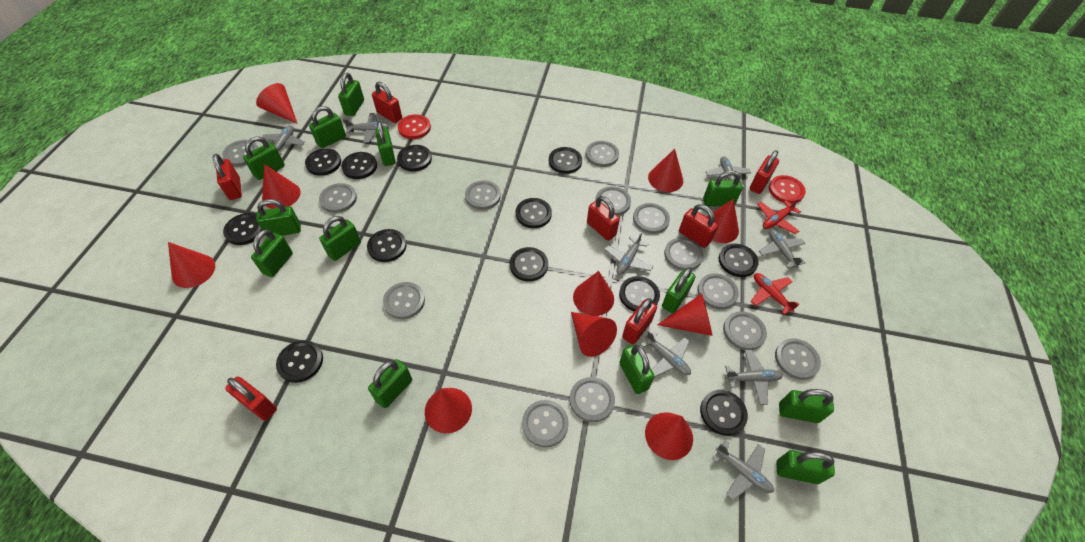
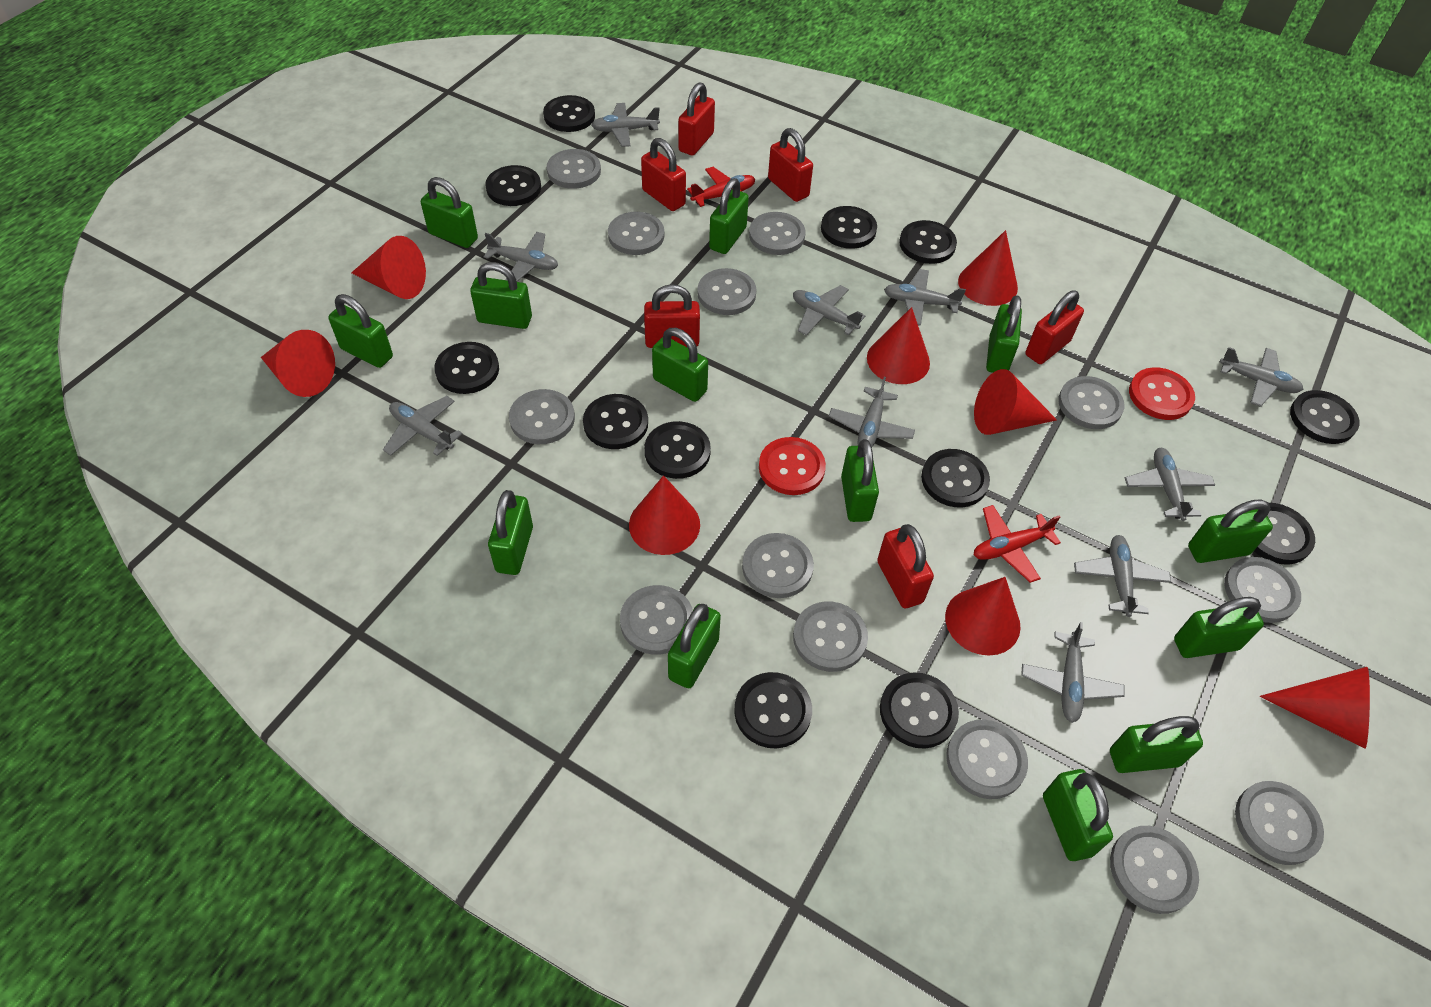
grey plane: [262,125,305,156] [343,113,389,143] [604,232,653,275] [641,330,691,377] [706,156,751,188] [712,440,774,500] [725,350,783,405] [759,229,806,268] = 8 -> [383,396,462,456] [484,232,558,281] [591,103,660,147] [793,285,865,335] [829,377,915,447] [884,269,966,326] [1021,622,1124,723] [1074,535,1171,617] [1125,448,1215,521] [1220,347,1304,407] = 10
red cone: [168,242,215,288] [256,83,298,124] [262,164,300,209] [425,388,472,433] [571,312,617,357] [573,271,614,316] [645,412,693,460] [648,149,683,192] [657,293,713,336] [706,199,739,243] = 10 -> [261,330,335,397] [351,236,426,299] [629,475,700,555] [867,307,930,384] [945,577,1021,656] [958,230,1018,306] [974,369,1057,435] [1260,667,1370,749] = 8
red padlock: [213,154,242,200] [225,377,277,421] [372,82,402,123] [587,196,620,241] [622,298,657,344] [679,204,718,248] [750,150,779,194] = 7 -> [641,138,686,211] [644,284,700,348] [678,82,715,155] [768,128,813,202] [877,524,934,608] [1026,290,1084,364] = 6

